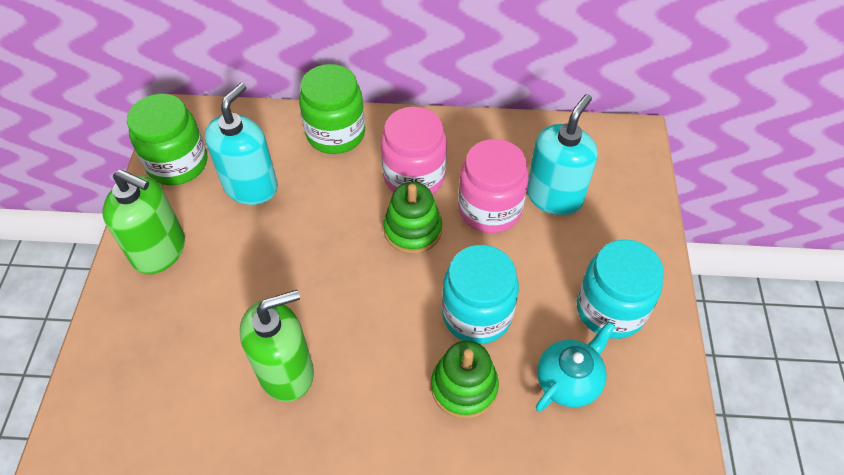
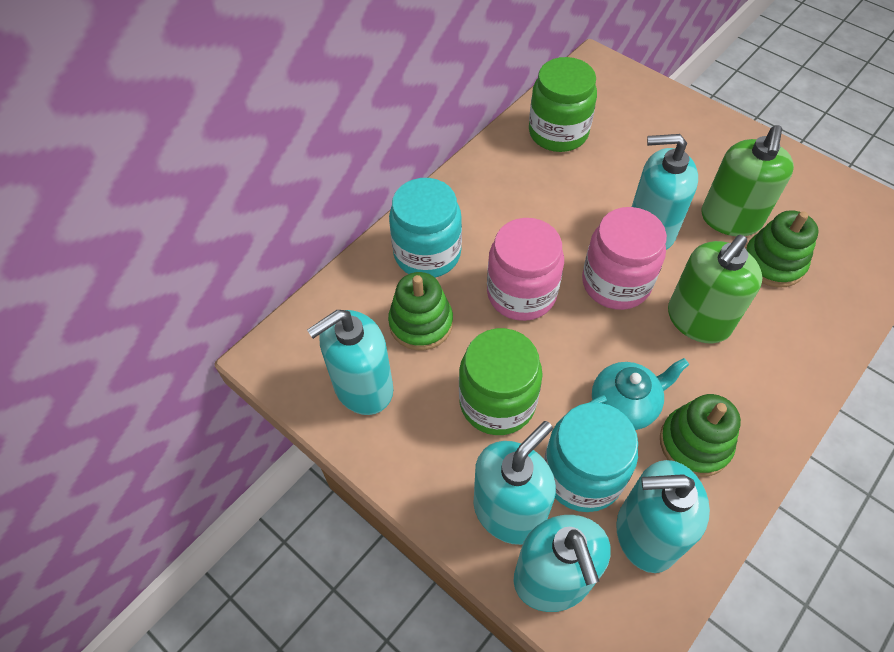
green stacking toy: [383,182,442,254] [431,341,499,419] = 2 -> [388,272,453,350] [660,394,741,477] [745,210,818,288] = 3
turquoise soap dispenser: [205,83,278,205] [527,94,598,216] = 2 -> [307,310,393,415] [474,421,556,545] [513,515,611,612] [616,460,710,573] [632,134,698,250] = 5

